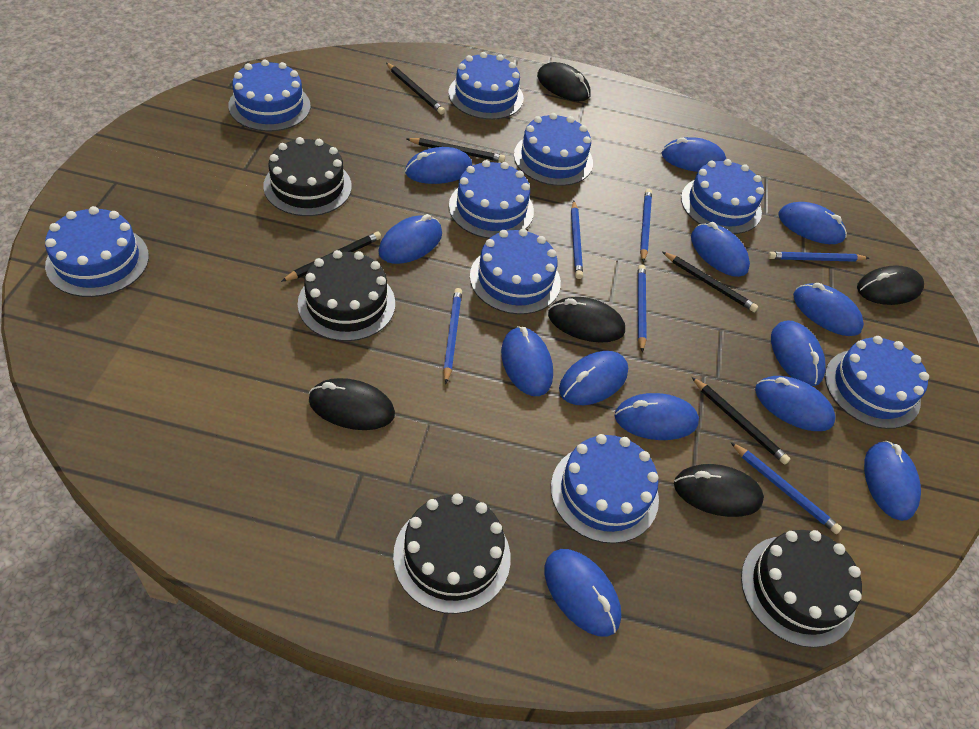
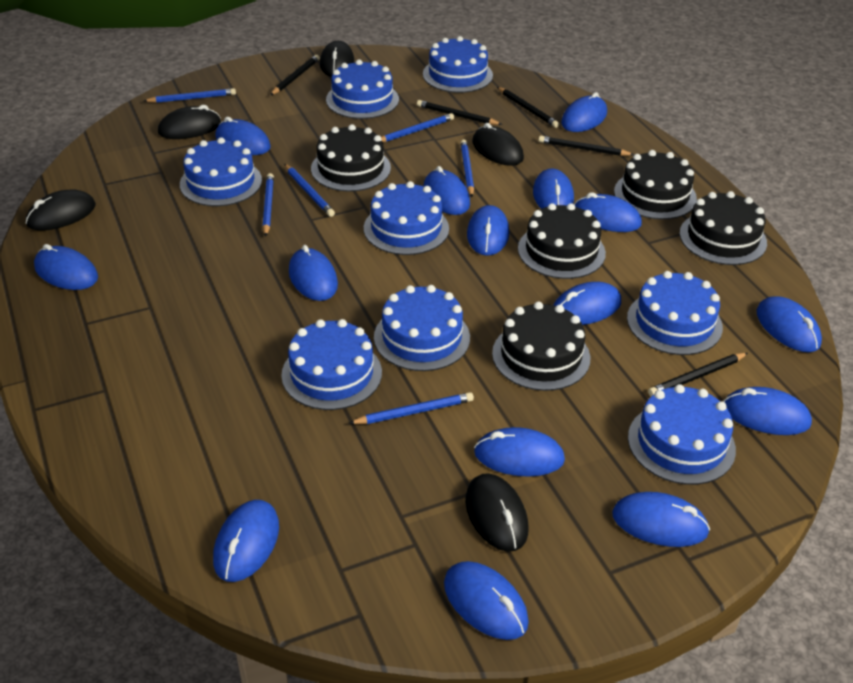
black cake: [263,137,352,216] [298,250,395,341] [393,494,511,614] [741,530,862,648] = 4 -> [311,124,391,191] [492,301,590,391] [518,203,606,279] [614,150,697,219] [680,191,767,265] = 5
blue cake: [45,206,149,297] [228,60,311,131] [448,52,524,120] [449,160,534,239] [470,229,561,314] [514,113,593,186] [551,434,659,543] [681,159,764,234] [825,336,929,429] = 9 -> [180,137,262,206] [281,319,382,410] [326,59,399,119] [364,181,449,255] [374,285,470,371] [423,36,493,93] [627,271,723,355] [628,384,736,485] = 8
blue mouse: [378,214,442,264] [405,147,472,184] [501,326,553,396] [545,549,621,637] [559,351,628,405] [615,393,699,440] [662,137,726,172] [691,222,750,277] [755,376,835,431] [771,320,826,386] [778,202,847,244] [793,283,864,336] [864,441,921,521] = 13 -> [34,244,98,290] [213,500,279,582] [215,117,271,155] [289,245,338,301] [423,166,470,215] [444,561,529,640] [467,205,509,256] [474,427,565,477] [533,168,574,209] [553,282,621,325] [561,92,607,132] [574,192,642,232] [612,492,710,547] [723,387,812,435] [756,296,822,352] = 15

